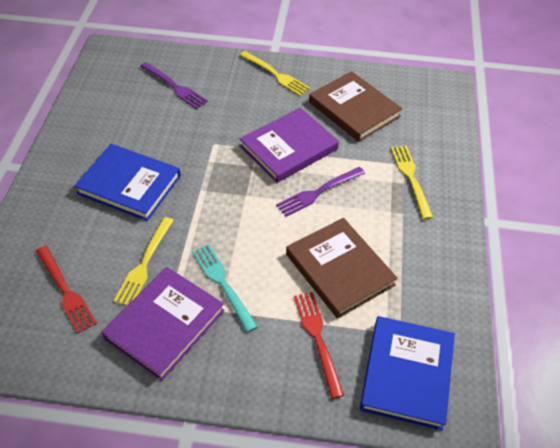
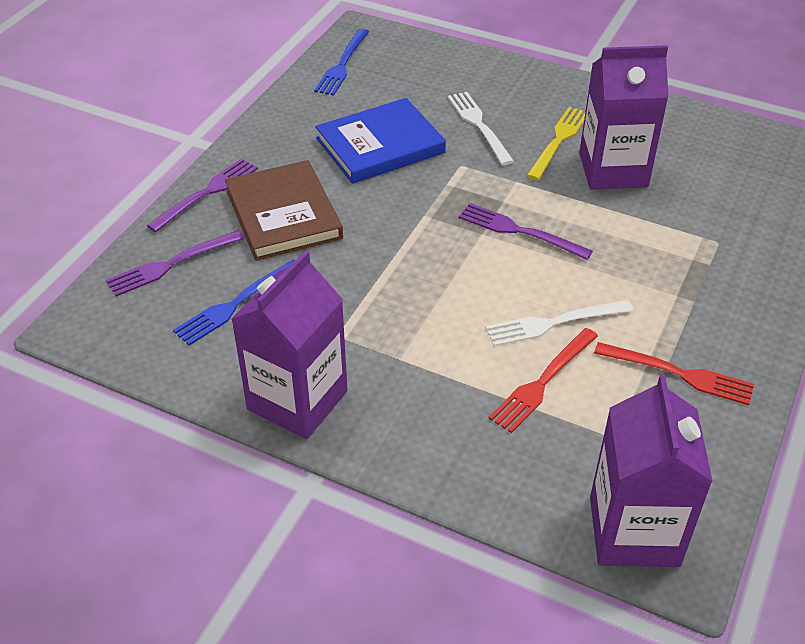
blue book: [74,144,181,221] [360,316,455,430] = 2 -> [315,98,446,184] = 1
blue fork: none = 0 -> [173,259,296,346] [314,29,369,96] = 2
brown book: [286,218,398,319] [309,71,402,142] = 2 -> [225,160,343,261] = 1
purple book: [101,267,225,381] [240,108,339,183] = 2 -> none = 0
purple carton: none = 0 -> [231,250,347,439] [579,45,668,190] [590,375,713,567] = 3
purple fork: [140,62,208,109] [276,167,365,217] = 2 -> [106,230,245,296] [147,159,258,232] [459,203,593,260] = 3
turquoise fork: [192,244,258,332] = 1 -> none = 0
white fork: none = 0 -> [448,92,514,165] [485,300,634,346] = 2
yellow fork: [114,217,174,306] [240,51,310,96] [391,145,433,219] = 3 -> [527,107,585,180] = 1

